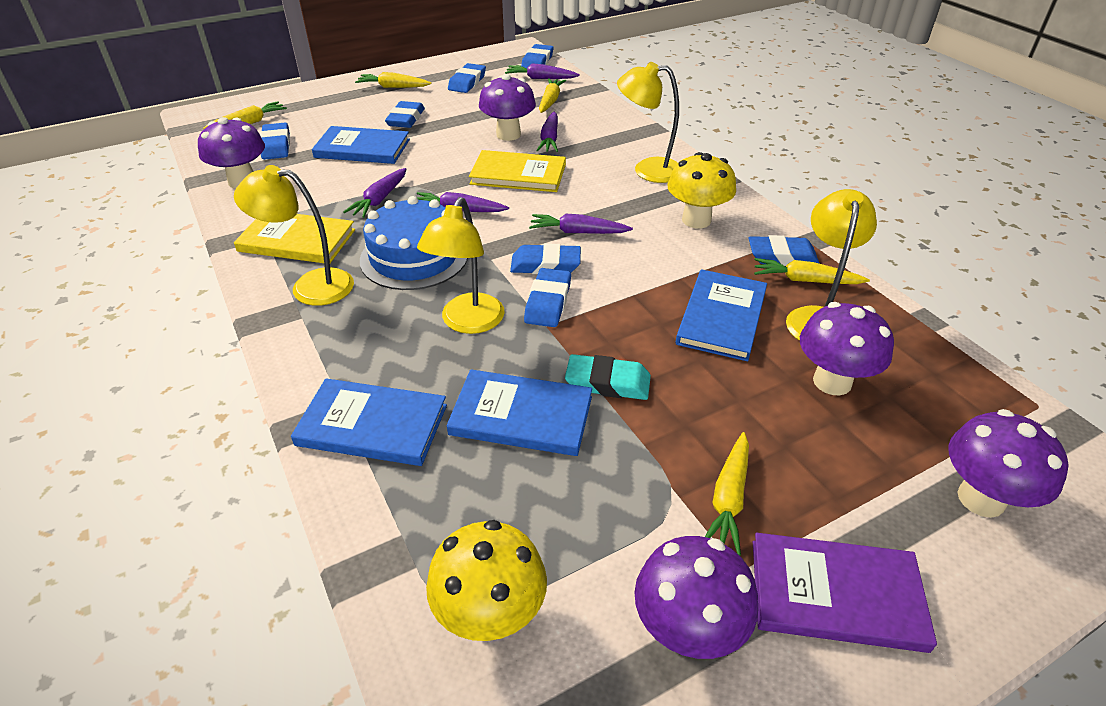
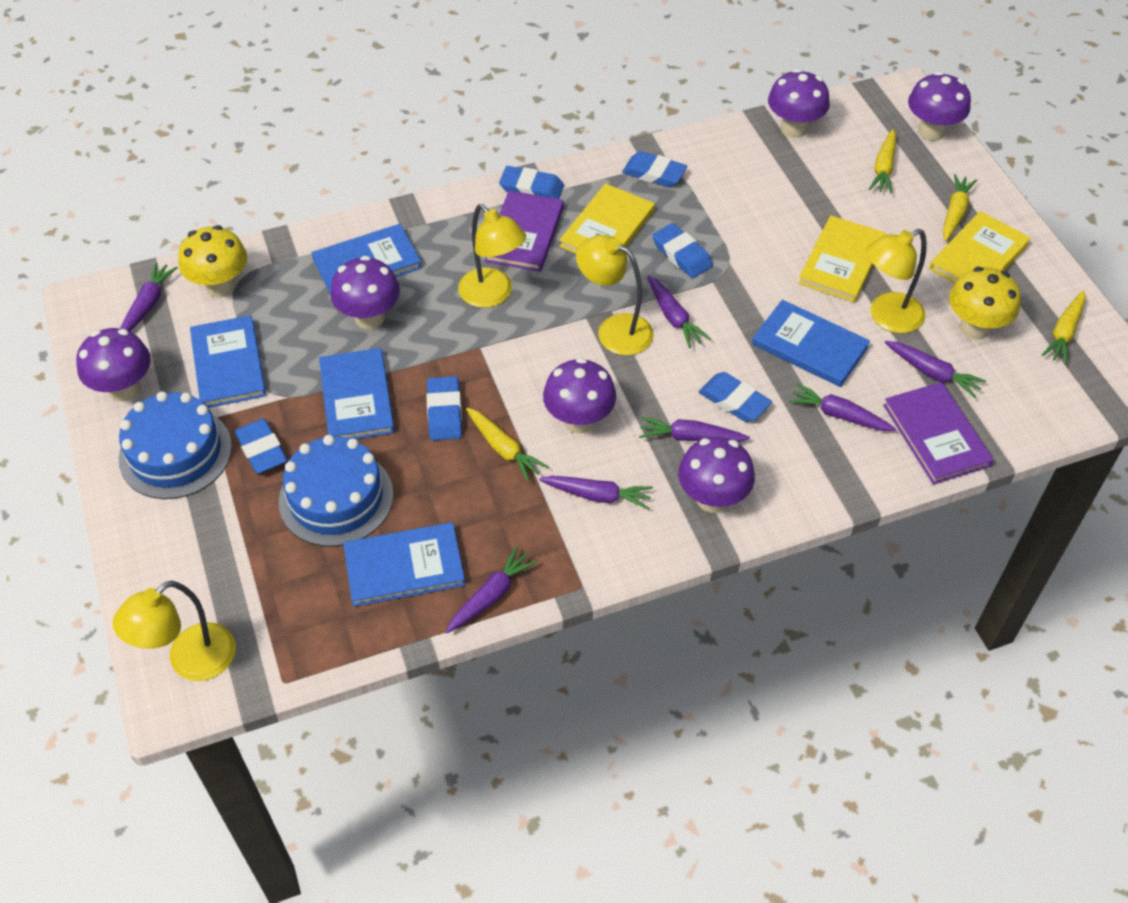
blue book: [291,378,447,466] [312,126,410,164] [447,369,592,456] [676,269,767,361] = 4 -> [190,315,266,408] [312,224,422,294] [319,348,395,439] [343,522,465,607] [752,300,870,387] = 5
blue cake: [360,196,468,290] = 1 -> [119,391,232,499] [279,435,394,547] = 2
blue eraser: [260,122,290,160] [385,101,425,128] [448,63,486,93] [510,244,581,274] [521,44,553,69] [524,268,571,327] [748,235,820,266] = 7 -> [234,418,287,474] [426,376,462,441] [499,166,564,199] [622,151,687,187] [652,223,713,278] [699,372,772,422] = 6
purple book: [753,533,937,653] = 1 -> [484,191,564,272] [883,382,994,485] = 2
purple carrot: [343,168,406,218] [417,192,509,212] [505,63,580,79] [529,214,633,234] [536,112,558,152] = 5 -> [120,262,178,331] [446,546,538,633] [540,476,653,509] [639,416,750,442] [647,275,711,348] [789,383,896,431] [885,341,986,398] = 7
purple mushroom: [198,117,265,189] [479,74,536,141] [634,536,758,659] [800,302,894,395] [948,409,1069,518] = 5 -> [76,328,151,402] [330,256,400,329] [543,358,616,434] [678,437,755,513] [768,69,830,138] [908,72,971,141] = 6
turquoise eraser: [565,354,651,400] = 1 -> none = 0
yellow book: [234,214,355,263] [469,150,566,192] = 2 -> [559,183,655,254] [798,215,886,302] [929,211,1031,283] = 3
yellow carrot: [203,101,287,129] [355,72,431,88] [539,78,566,113] [705,432,749,556] [754,258,870,284] = 5 -> [466,408,548,482] [869,129,896,194] [943,174,977,241] [1042,291,1086,365] = 4

